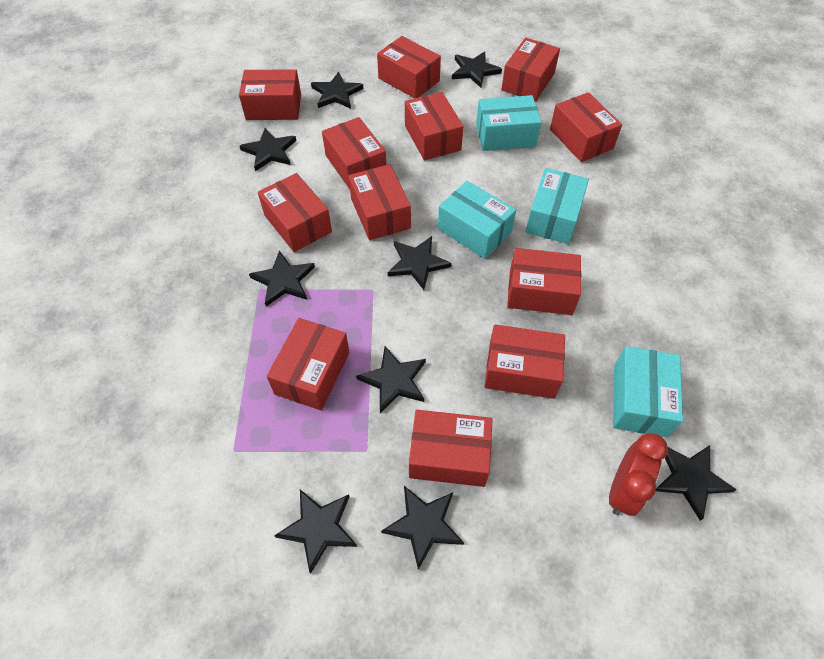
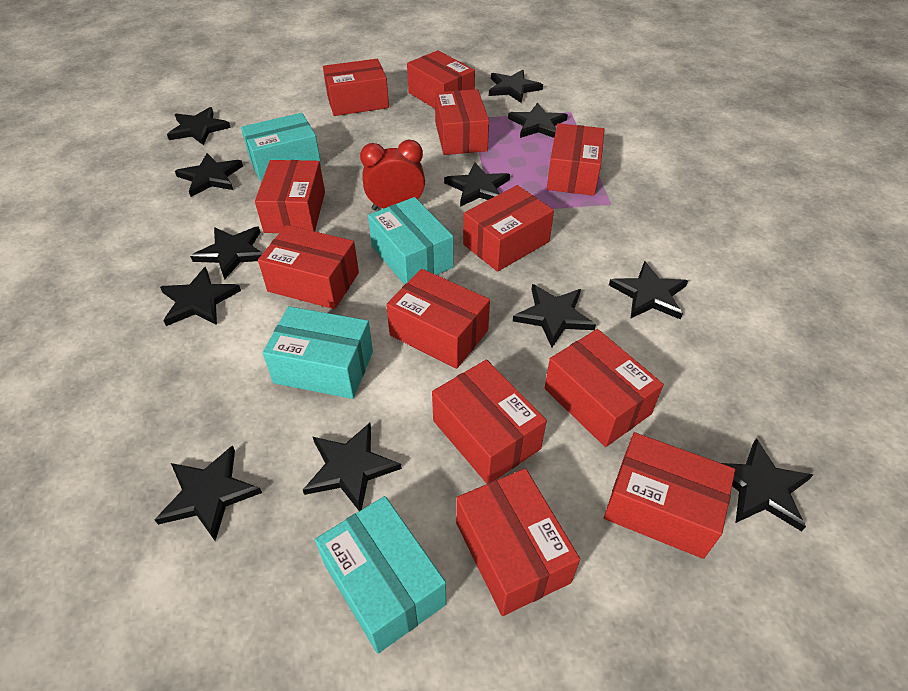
black star: [240,128,297,171] [249,250,315,307] [274,490,357,574] [311,72,363,109] [356,346,426,413] [381,486,464,570] [388,236,452,290] [452,51,502,88] [656,445,737,521] = 9 -> [155,445,262,541] [160,267,241,326] [167,107,231,145] [175,153,243,197] [190,227,263,279] [303,423,402,511] [444,163,510,207] [489,70,543,103] [508,103,568,138] [513,284,596,348] [609,261,688,320] [722,438,813,531] = 12

